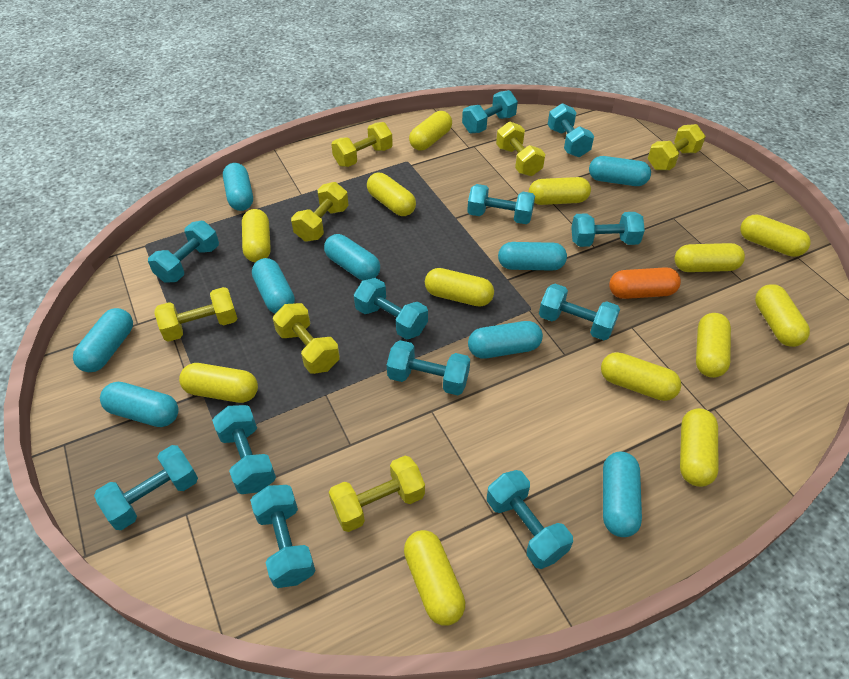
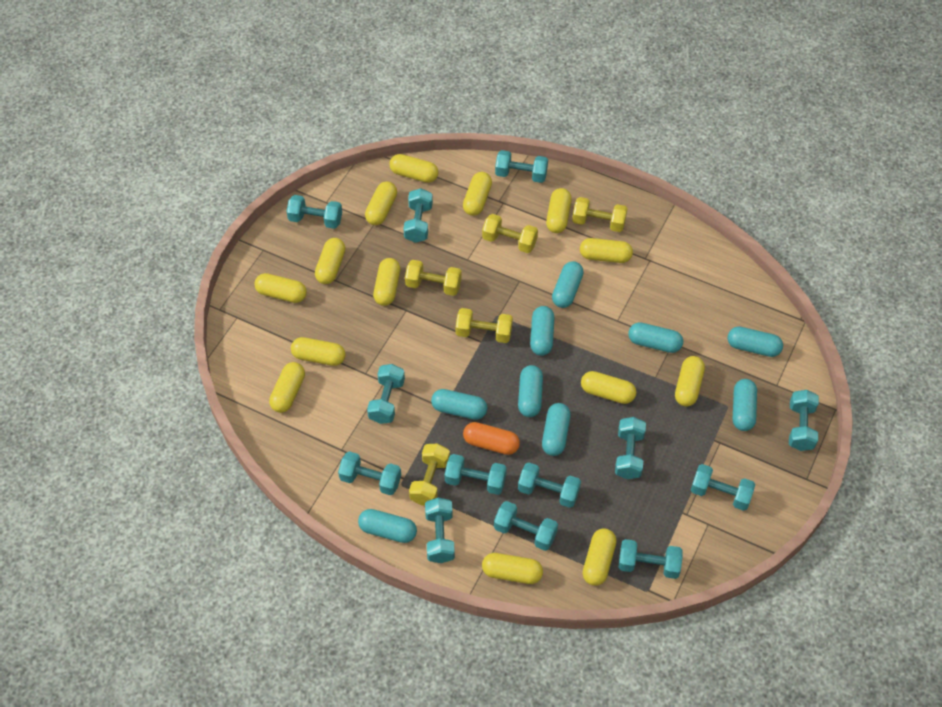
turquoise dumbbell: [94,445,198,530] [148,221,219,283] [212,405,276,494] [250,485,316,588] [354,278,428,340] [387,340,470,395] [462,90,518,133] [467,184,535,224] [487,470,573,569] [539,284,620,340] [548,103,594,157] [571,212,645,247] = 12 -> [286,195,342,229] [338,451,401,495] [367,364,405,424] [403,188,433,243] [425,498,455,563] [445,454,507,495] [494,501,558,551] [495,150,548,183] [518,462,581,508] [615,417,646,479] [619,539,682,579] [691,464,756,511] [789,390,819,451] = 13
yellow capsule: [179,363,258,403] [242,209,271,262] [367,173,416,216] [404,530,465,626] [409,111,452,151] [425,268,494,307] [528,177,591,205] [601,352,681,401] [674,243,745,272] [680,408,719,487] [696,313,731,378] [740,214,811,257] [755,284,810,347] = 13 -> [254,273,307,303] [269,362,305,413] [291,337,346,366] [315,238,345,284] [365,181,397,225] [373,258,400,306] [389,154,438,183] [463,172,492,216] [482,553,543,584] [546,188,572,233] [580,238,633,263] [581,371,636,404] [583,528,616,586] [675,356,705,406] = 14
yellow dumbbell: [154,287,238,342] [273,303,340,374] [291,182,349,242] [329,456,425,532] [331,122,393,167] [496,122,545,176] [648,124,706,170] = 7 -> [405,260,462,296] [409,444,450,505] [456,308,513,343] [482,214,538,253] [572,197,628,232] = 5

